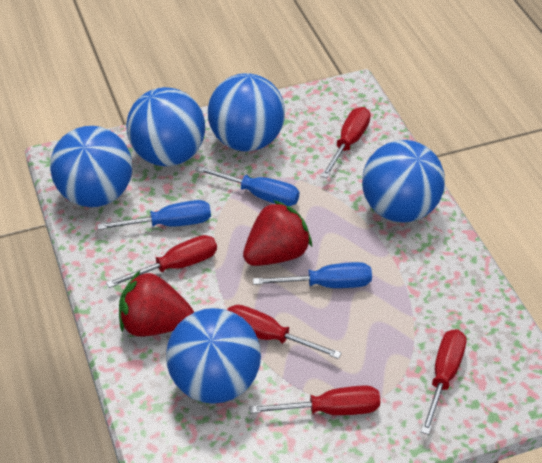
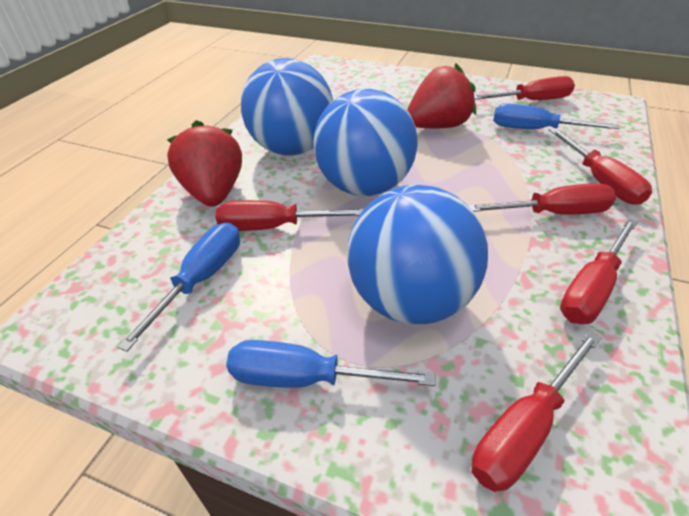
blue ball: [50,126,132,207] [126,87,205,166] [166,308,261,404] [208,73,285,151] [362,140,445,223] = 5 -> [241,58,333,155] [313,89,418,196] [347,185,488,324] = 3
red screwdriver: [106,235,217,288] [227,305,341,359] [249,385,380,415] [321,107,371,178] [421,329,466,435] = 5 -> [216,200,364,231] [468,183,616,214] [471,331,601,492] [474,76,575,100] [549,128,652,205] [560,218,638,324] = 6

